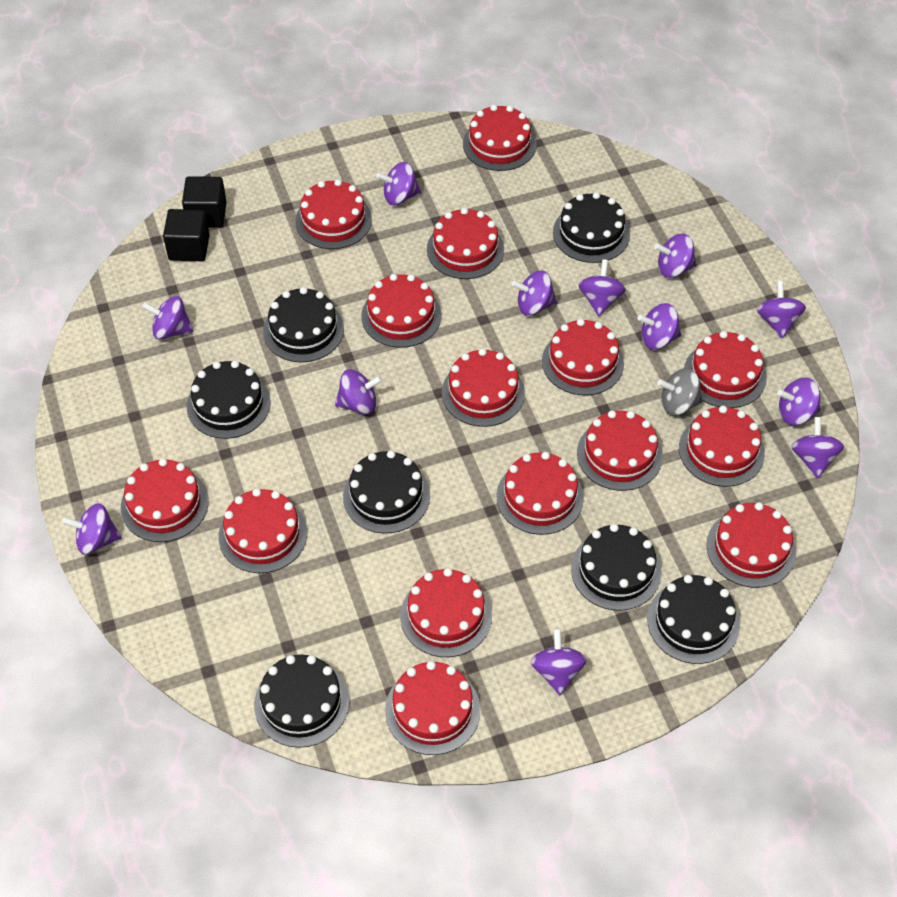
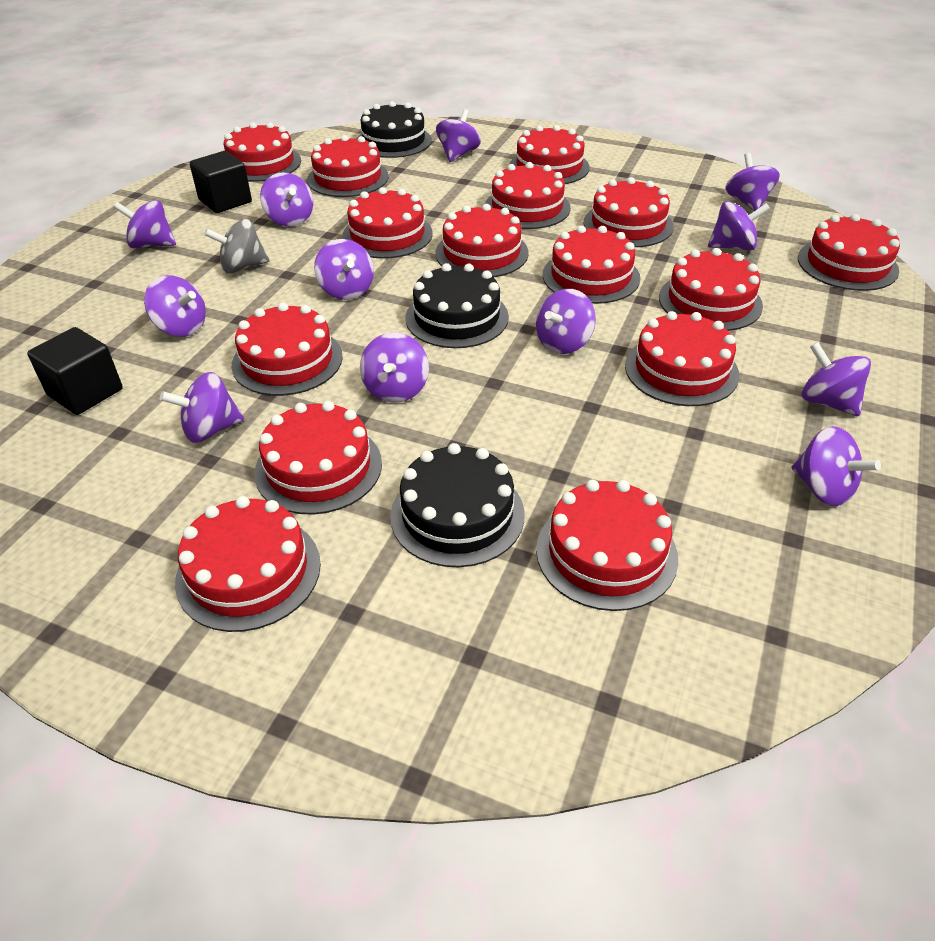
black cake: [187,361,271,439] [254,655,349,748] [263,287,344,362] [343,450,430,534] [553,192,630,263] [571,524,661,611] [647,575,740,664] = 7 -> [357,101,432,158] [390,443,525,567] [405,263,509,348] = 3

